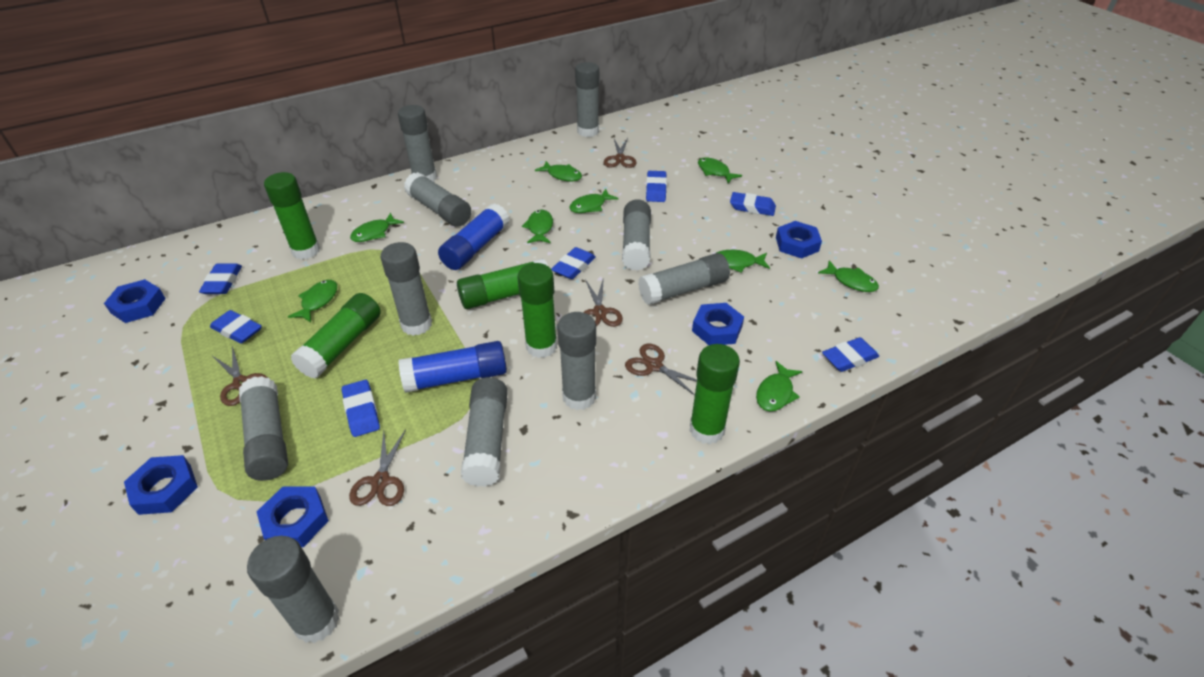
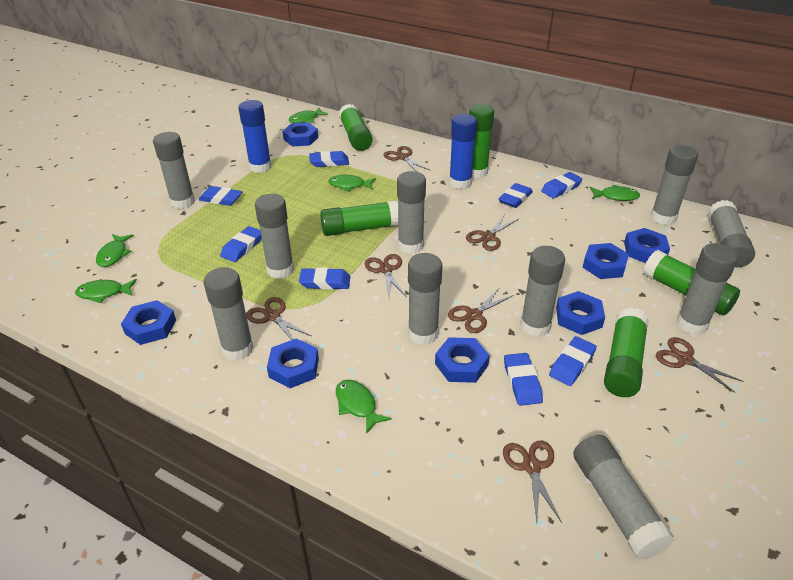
blue eraser: [199,263,242,294] [210,310,262,344] [342,380,380,437] [551,247,596,279] [646,171,667,202] [730,192,776,216] [822,337,879,372] = 7 -> [199,186,243,206] [220,226,262,262] [299,267,350,290] [309,151,349,167] [498,183,533,208] [504,353,543,406] [541,172,582,198] [549,336,597,386] = 8
blue nut: [104,279,166,323] [124,455,198,515] [257,486,329,547] [692,303,744,345] [776,221,822,258] = 5 -> [121,300,176,345] [267,338,319,388] [283,122,318,147] [435,337,490,383] [556,291,605,335] [582,243,629,279] [624,228,670,263] = 7
brown scissors: [213,346,268,406] [349,429,406,506] [583,277,623,327] [604,138,637,168] [625,344,697,395] = 5 -> [246,297,311,340] [365,254,407,298] [384,146,431,172] [448,287,514,333] [466,214,519,251] [503,441,562,523] [656,337,744,393] = 7
green fish: [288,280,337,323] [350,213,404,242] [522,210,553,243] [535,161,582,181] [570,188,619,213] [698,158,742,184] [717,250,770,273] [756,361,803,411] [818,260,879,292] = 9 -> [75,279,137,303] [96,234,134,267] [289,108,328,123] [328,175,376,192] [336,380,391,434] [590,185,640,201] = 6

